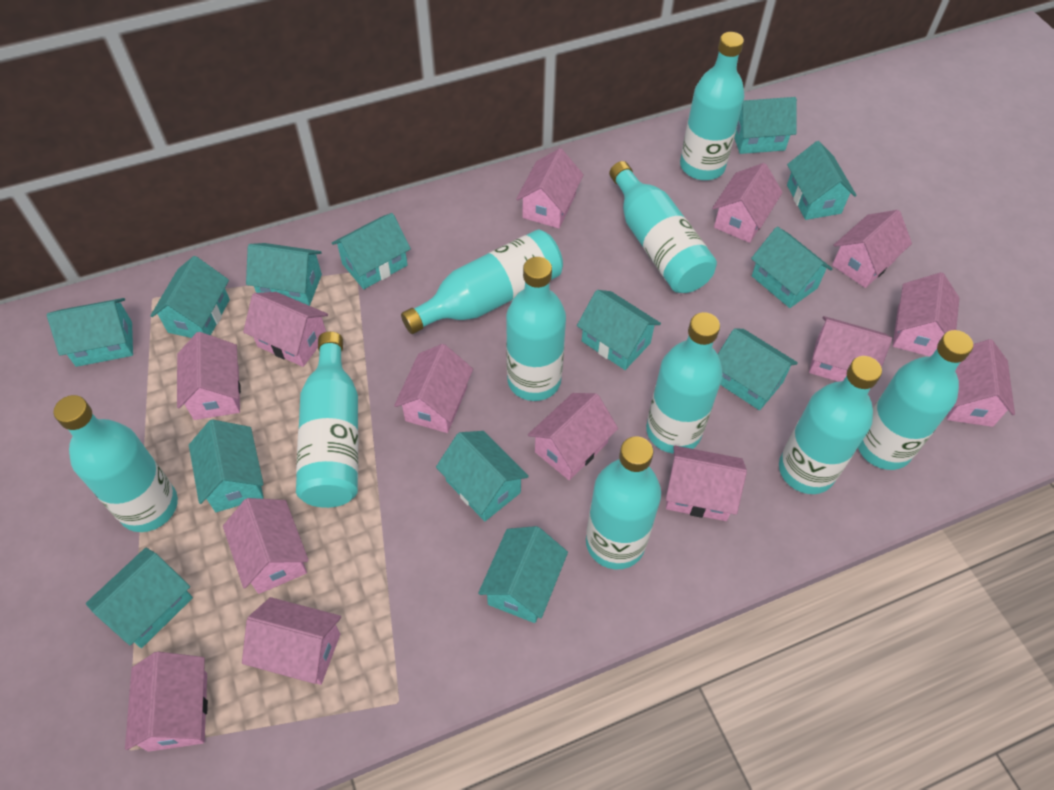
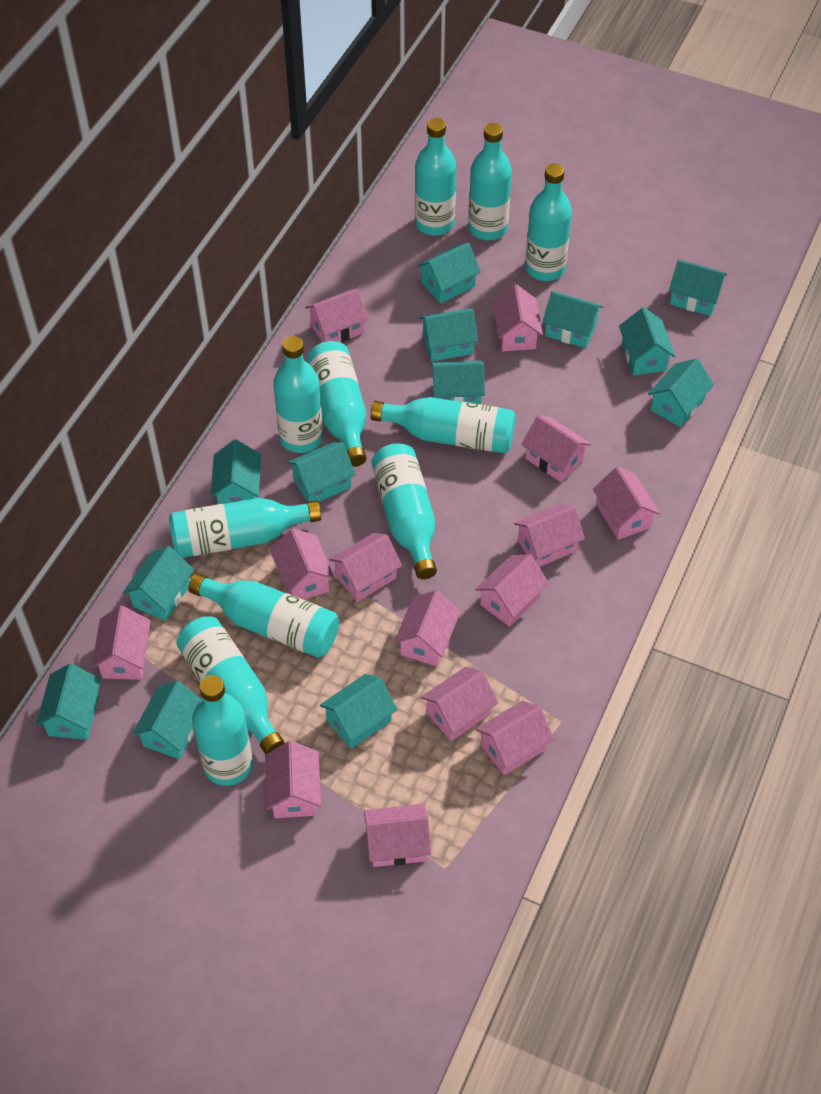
turquoise bottle: [54,395,178,532] [296,332,358,508] [401,229,563,334] [506,257,566,401] [586,436,661,569] [609,161,717,293] [646,312,723,454] [680,32,745,180] [779,356,882,494] [858,330,973,470] = 10 -> [168,498,321,558] [176,616,285,754] [188,573,339,658] [192,675,253,786] [273,336,323,453] [307,341,367,467] [370,397,516,453] [372,443,437,579] [415,118,456,236] [468,123,512,240] [525,163,572,281] = 11

